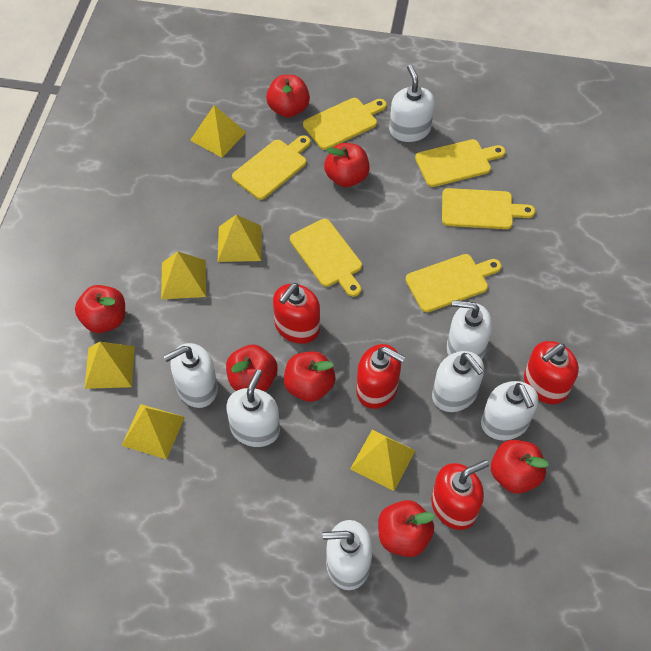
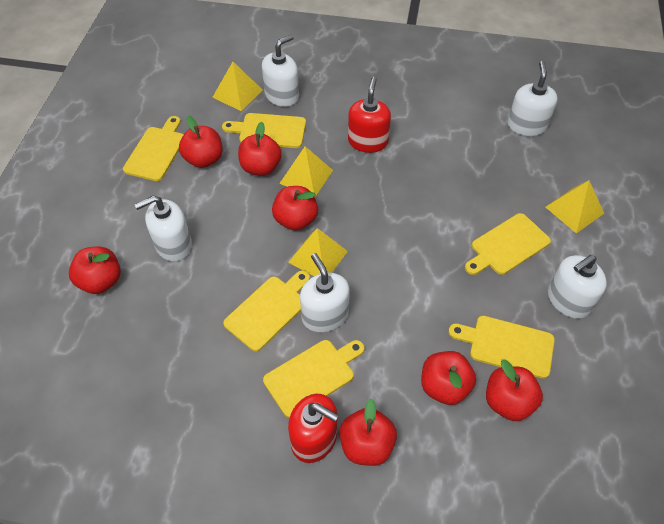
red soap dispenser: [273,283,320,344] [356,344,405,409] [431,460,489,530] [524,341,579,404] = 4 -> [288,394,339,463] [348,77,391,153] = 2
white soap dispenser: [164,343,218,408] [226,369,280,447] [323,520,373,590] [389,65,435,142] [432,351,484,412] [447,300,492,359] [481,381,538,440] = 7 -> [134,195,192,261] [262,35,299,107] [300,253,350,332] [508,61,558,136] [548,255,607,319] = 5
yellow pyramid: [84,342,135,389] [122,404,185,459] [161,251,206,299] [190,105,246,158] [218,215,262,262] [350,430,415,491] = 6 -> [212,62,263,111] [279,146,333,197] [288,228,348,276] [546,180,604,234] = 4

